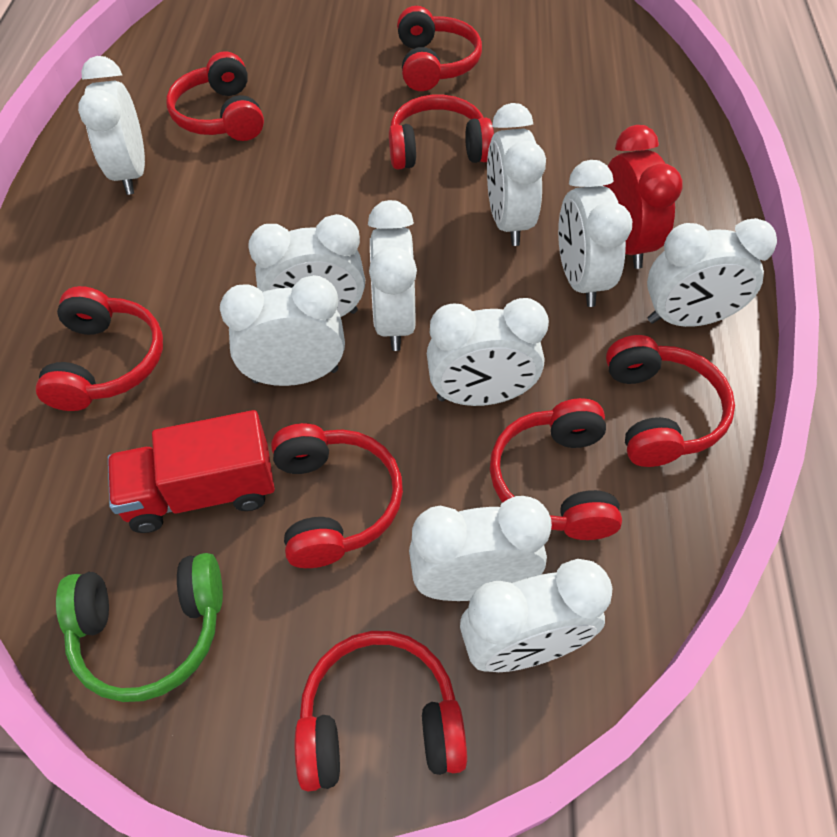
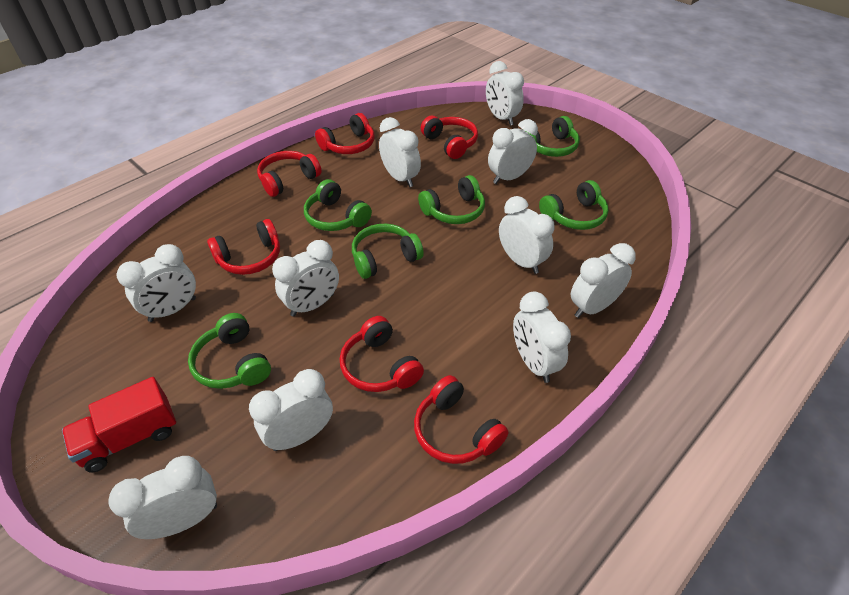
green headphones: [56,553,223,702] = 1 -> [188,313,271,389] [304,179,372,231] [352,224,424,279] [418,175,485,224] [524,116,580,157] [539,180,609,230] = 6
red clock: [603,125,683,269] = 1 -> none = 0
red headphones: [36,286,163,411] [166,51,264,141] [271,423,403,568] [295,631,467,791] [389,95,494,170] [397,6,482,91] [490,398,622,540] [606,335,735,467] = 8 -> [207,219,280,275] [257,151,322,197] [315,113,375,154] [340,316,424,392] [414,375,509,464] [421,116,478,159] = 6

